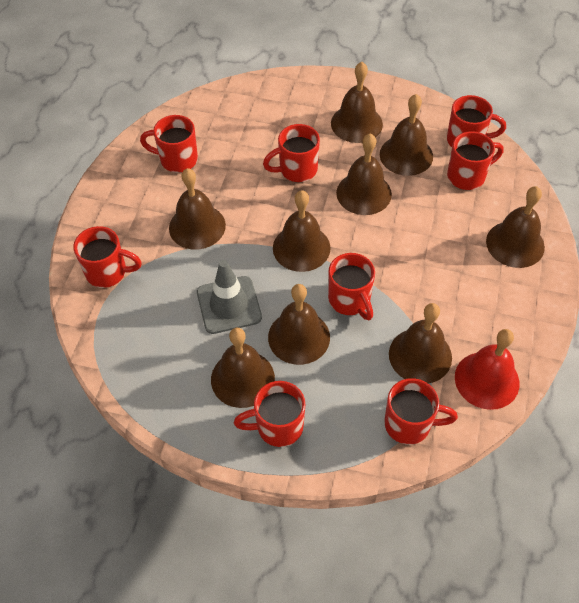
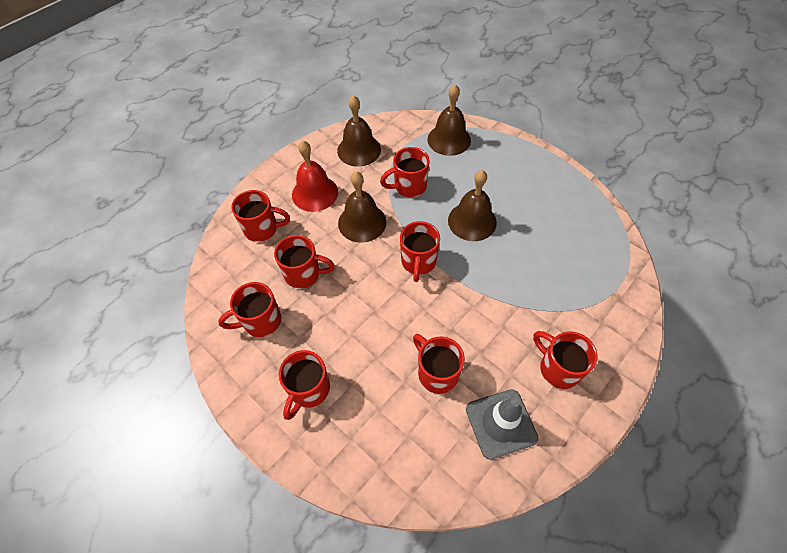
brown bell: [169,168,226,250] [211,328,275,408] [268,284,330,365] [273,190,330,272] [331,62,383,143] [336,134,392,215] [380,94,433,176] [389,303,452,383] [486,186,545,268] = 9 -> [337,95,381,167] [338,171,386,243] [427,84,471,156] [448,170,497,241] = 4

